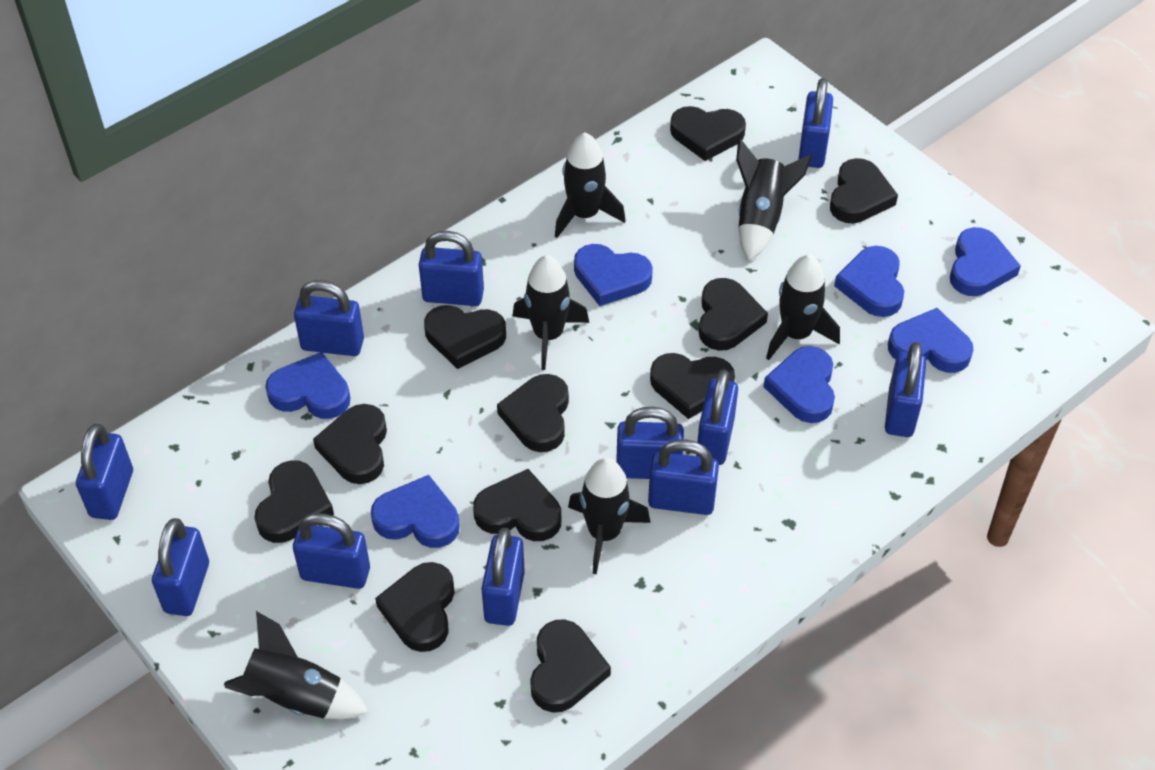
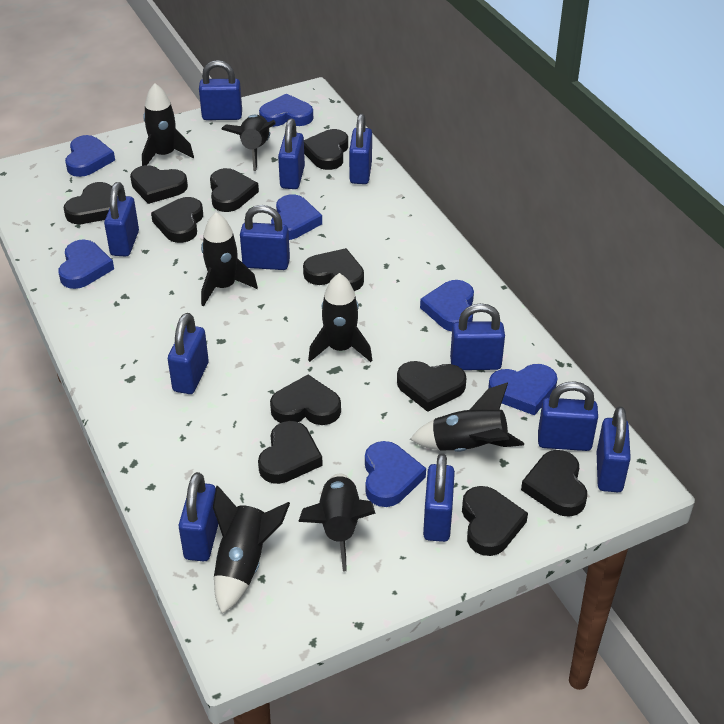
black rocket: [224,611,369,719] [512,255,589,370] [555,132,626,238] [568,457,651,574] [736,138,812,261] [766,254,840,360] = 6 -> [142,83,194,166] [201,212,258,306] [213,486,290,614] [221,115,276,171] [298,474,376,572] [308,273,372,362] [410,382,524,452] = 7

